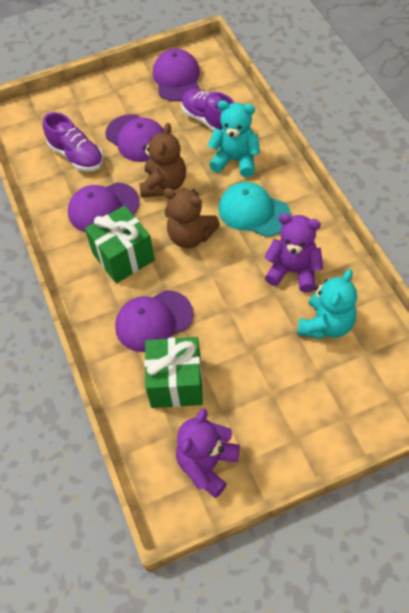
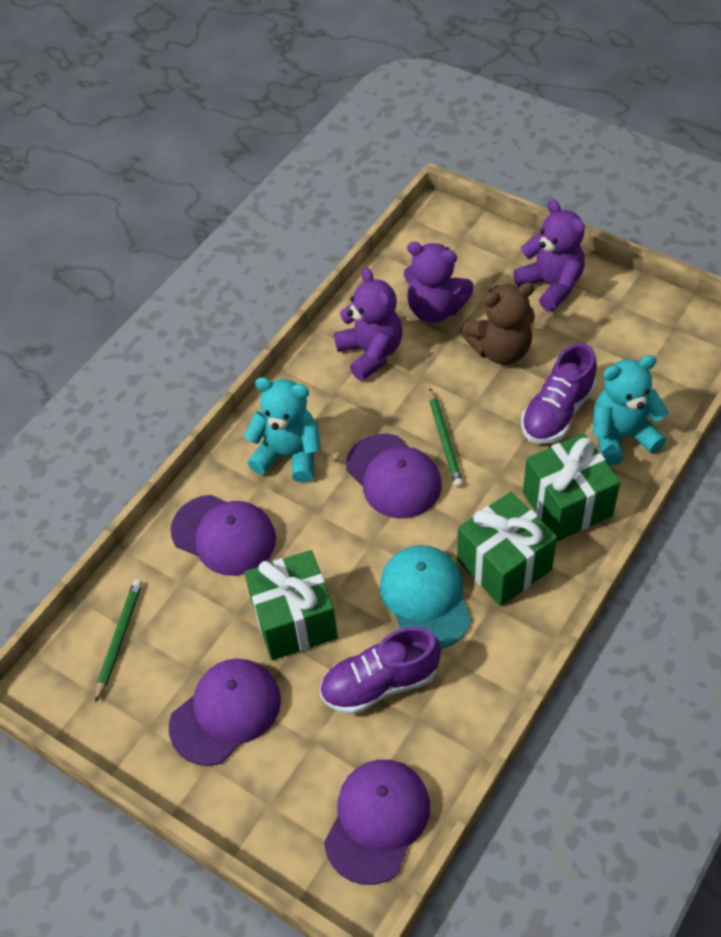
brown teddy bear: [140,123,186,197] [163,188,220,248] = 2 -> [462,282,535,365] = 1
green gift: [85,205,155,283] [145,337,203,408] = 2 -> [244,550,338,660] [457,491,557,606] [523,433,620,541] = 3
green pencil: none = 0 -> [95,579,142,703] [429,389,463,488] = 2
purple teddy bear: [176,409,240,498] [264,214,323,292] = 2 -> [334,267,402,381] [404,242,474,323] [513,199,585,312] = 3

